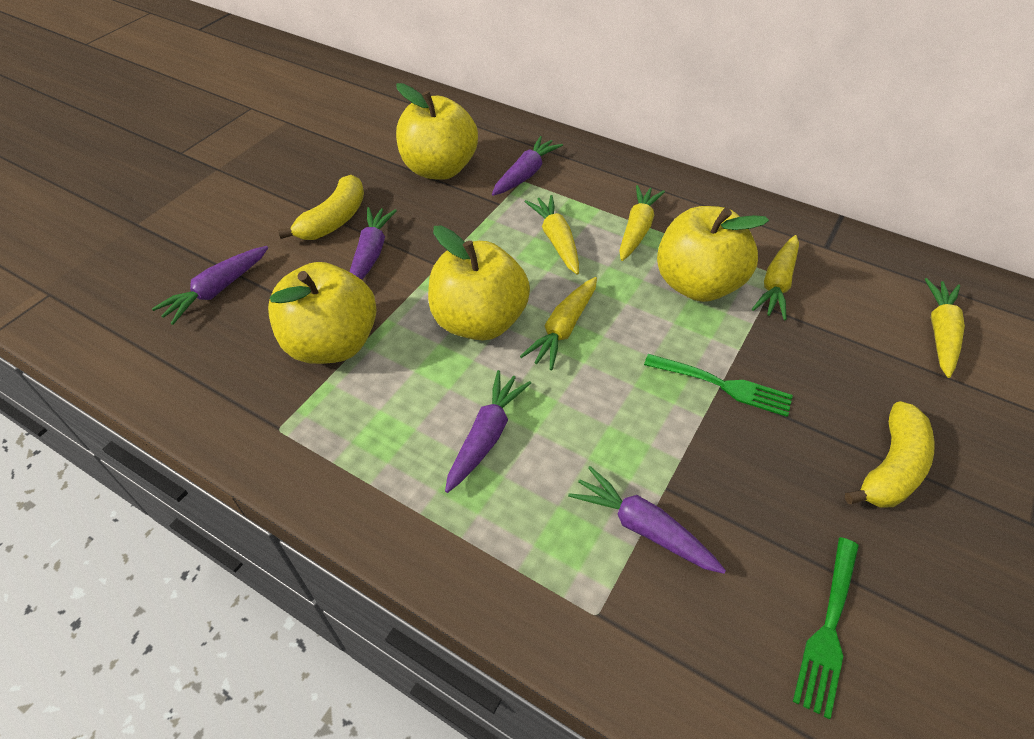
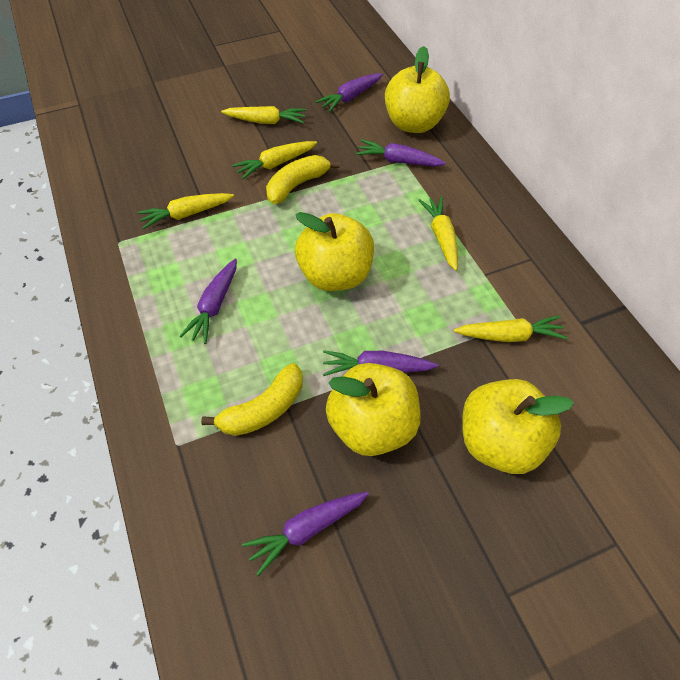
green fork: [644,354,793,417] [793,537,859,719] = 2 -> none = 0

